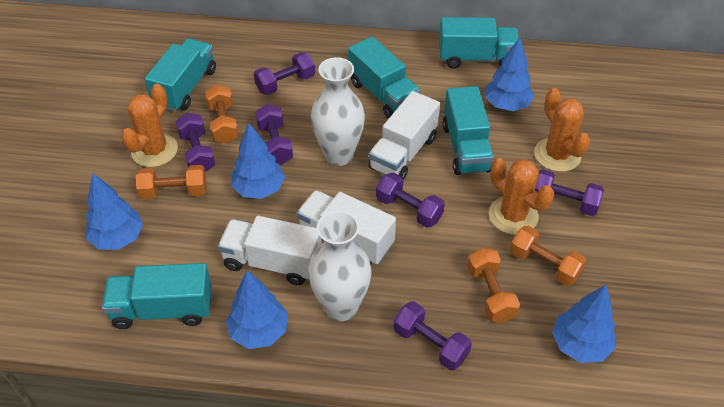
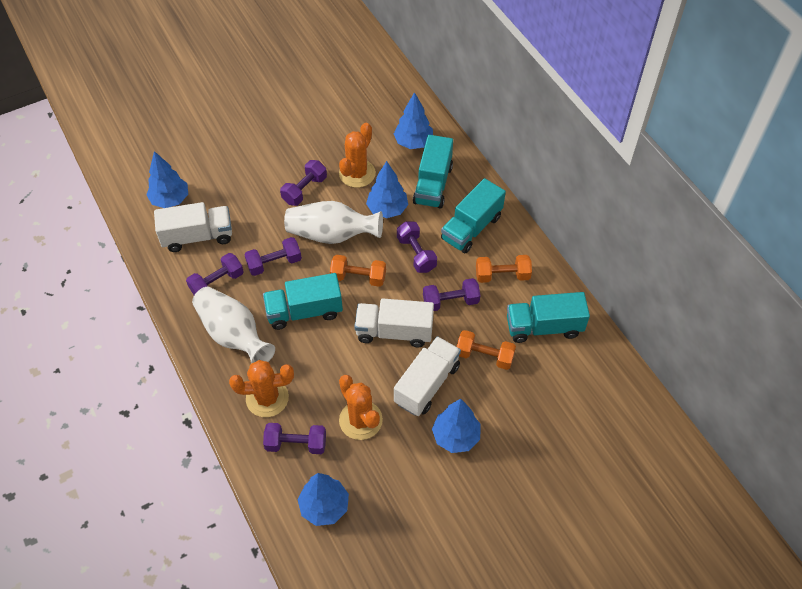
orange dumbbell: [136,165,207,199] [205,84,239,144] [467,248,520,323] [510,226,586,286] = 4 -> [330,255,386,287] [456,330,516,370] [476,255,532,283] = 3
turquoise truck: [102,263,212,329] [145,38,216,112] [348,37,421,119] [439,17,519,69] [442,86,494,175] = 5 -> [263,273,343,330] [413,135,453,209] [441,178,506,254] [507,292,590,343] = 4

